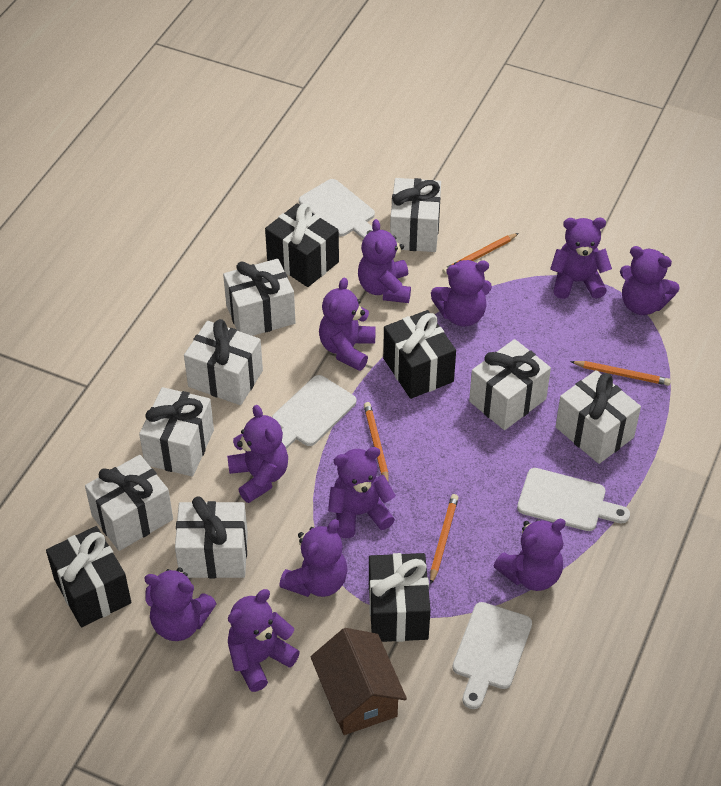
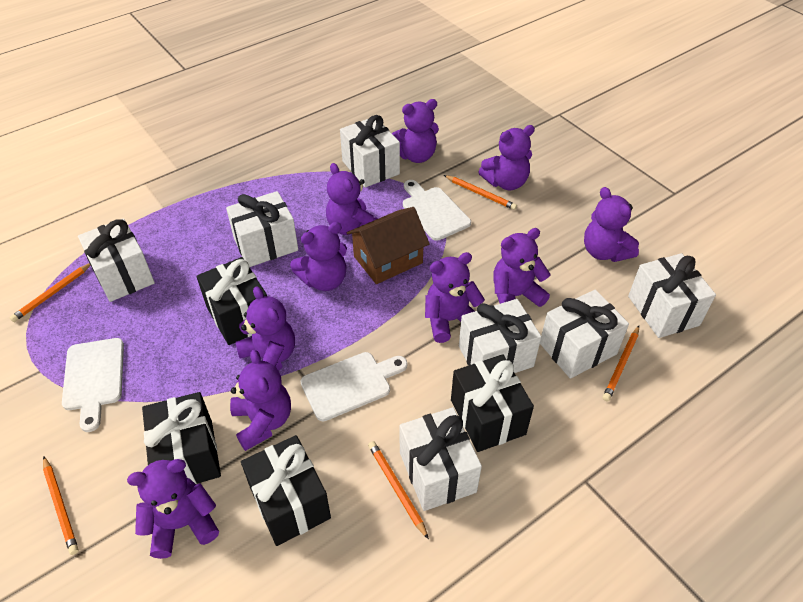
orange pencil: [364,402,389,483] [430,494,458,584] [442,233,519,275] [570,361,671,386] = 4 -> [10,263,91,322] [43,456,79,555] [368,441,429,540] [444,175,517,210] [603,326,639,401] = 5
purple teddy bear: [144,567,217,641] [227,405,288,503] [228,589,300,692] [279,519,348,597] [319,278,376,371] [328,447,396,538] [358,219,411,303] [431,260,492,327] [494,519,566,591] [550,218,612,299] [620,246,680,315] = 11 -> [127,459,219,559] [230,350,291,451] [236,286,295,371] [290,222,347,291] [326,163,378,235] [392,99,439,163] [425,252,485,343] [478,125,535,190] [493,228,550,307] [584,187,639,262] = 10
white cutting board: [272,375,356,449] [299,179,375,239] [452,602,532,709] [517,468,630,531] = 4 -> [62,338,124,432] [300,352,407,421] [403,180,471,241] = 3
white gift: [85,455,173,551] [139,387,214,477] [175,496,248,578] [184,319,263,405] [223,259,296,336] [390,178,441,252] [469,339,551,430] [555,370,641,464] = 8 -> [78,218,155,302] [226,191,298,267] [340,115,400,188] [400,407,482,511] [459,299,541,373] [540,290,629,379] [628,253,716,338] = 7

